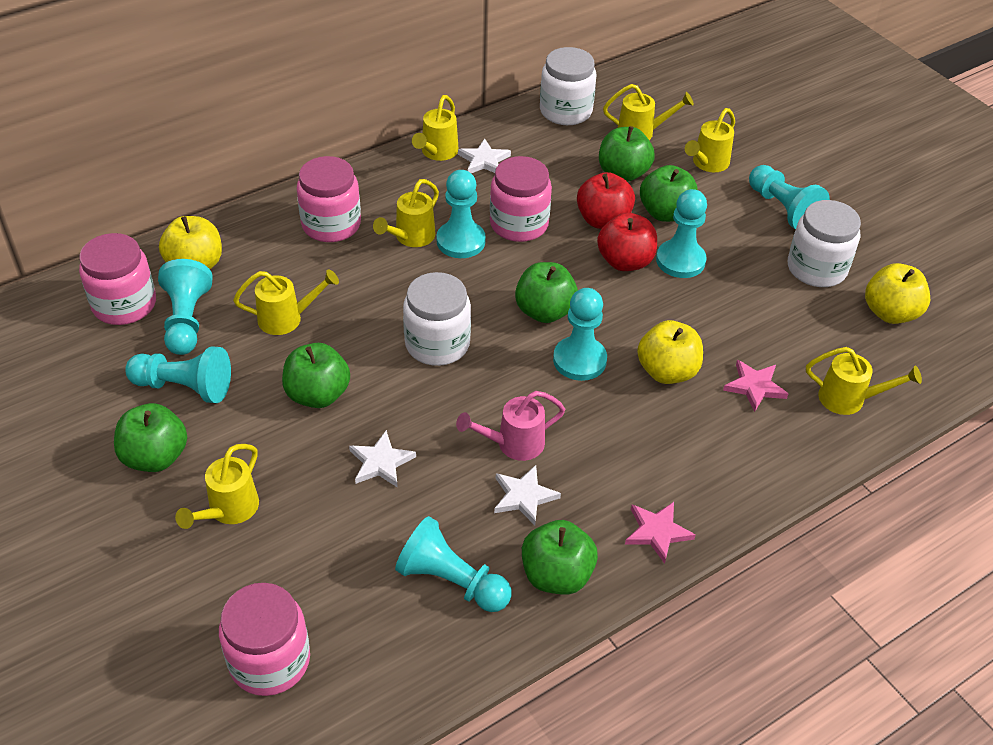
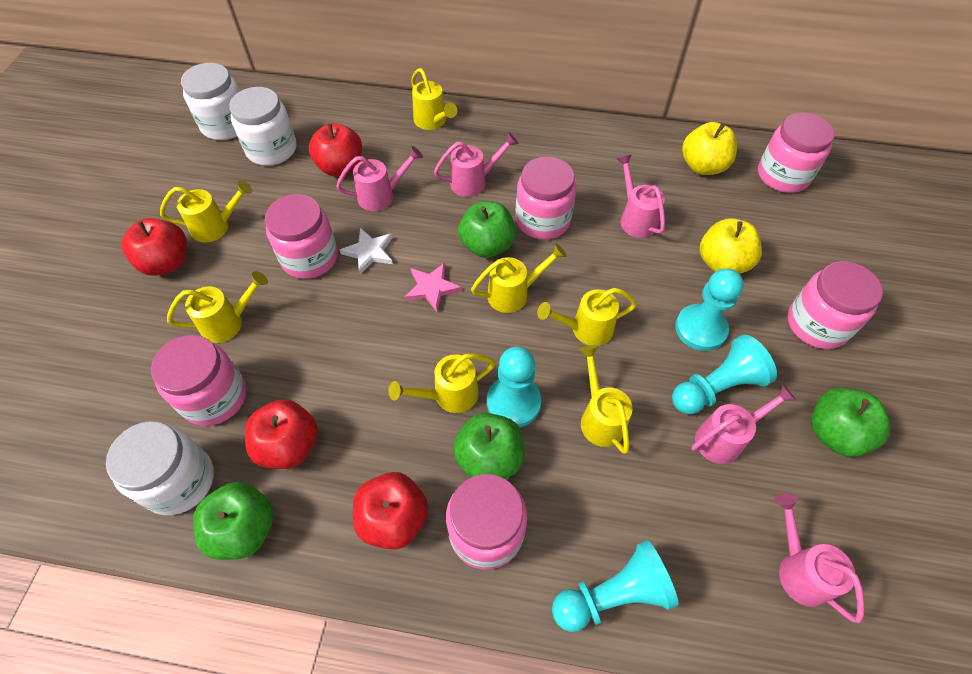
green apple: [114,403,187,472] [282,343,350,408] [515,262,578,323] [522,520,598,594] [599,126,655,182] [640,165,698,222] = 6 -> [193,482,274,560] [453,413,524,479] [458,201,516,258] [811,388,890,457] = 4
pink jar: [79,233,156,325] [219,583,310,696] [297,156,361,242] [490,156,552,242] = 4 -> [151,335,246,426] [265,194,338,279] [446,474,527,570] [515,157,576,240] [758,112,835,193] [787,261,883,349] = 6
pink star: [625,502,695,564] [723,360,788,412] = 2 -> [405,263,462,312] = 1
pink watering can: [456,391,565,461] = 1 -> [336,146,423,211] [434,132,519,197] [617,154,665,238] [691,385,797,464] [775,493,864,623] = 5
red apple: [577,172,635,229] [597,213,657,271] = 2 -> [122,218,187,276] [245,399,318,469] [309,123,362,177] [353,472,428,550] = 4
turquoise pawn: [125,346,231,403] [158,259,213,355] [395,516,511,612] [436,170,486,258] [553,288,607,381] [656,189,707,278] [749,165,830,229] = 7 -> [487,346,541,427] [552,540,679,632] [672,335,777,415] [675,268,744,351] = 4
white star: [349,430,416,488] [458,138,511,173] [494,465,561,525] = 3 -> [340,228,393,274] = 1
yellow apple: [159,216,222,269] [637,320,703,384] [865,263,930,324] = 3 -> [682,122,737,175] [700,218,762,274] = 2

